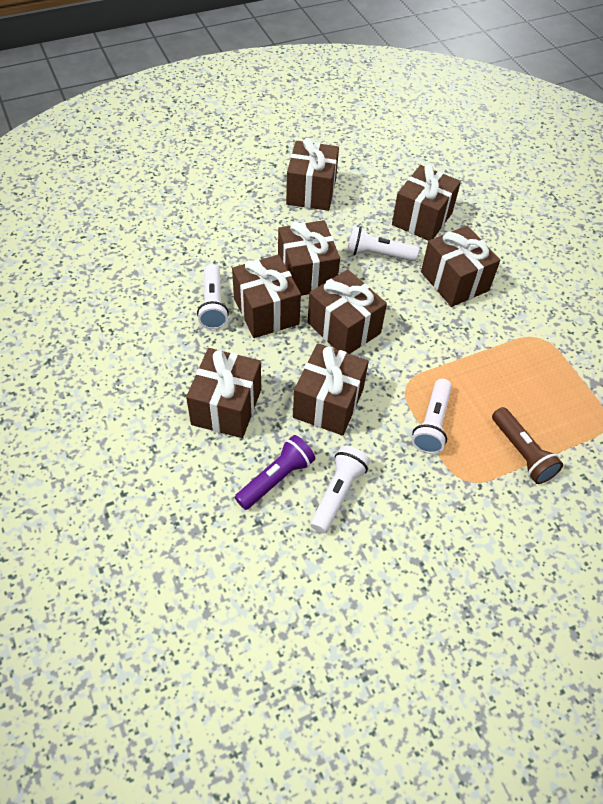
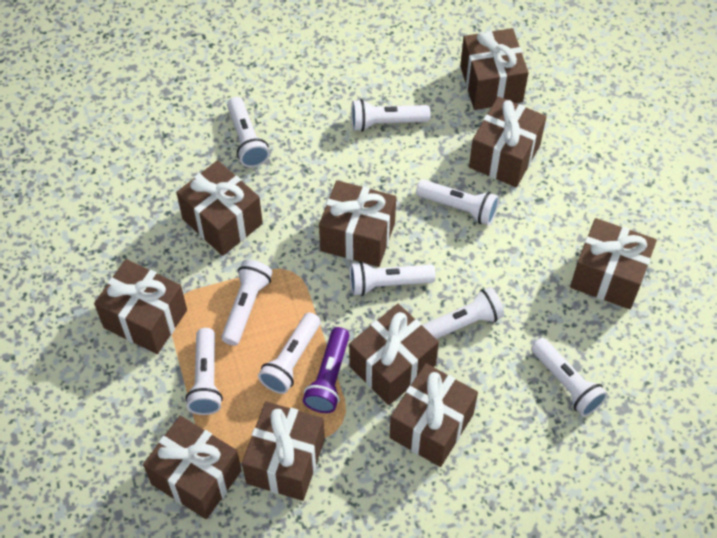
brown flashlight: [492,407,563,484] = 1 -> none = 0
brown gift: [186,348,261,438] [232,255,301,338] [278,220,340,296] [286,138,339,211] [293,343,369,436] [308,269,387,354] [392,165,461,241] [421,226,500,307] = 8 -> [94,259,187,354] [143,415,242,519] [176,160,263,256] [242,401,325,501] [319,180,396,267] [349,304,439,405] [389,363,478,467] [460,28,529,110] [469,96,546,187] [570,218,657,309] = 10
white flashlight: [197,264,229,330] [310,446,370,533] [347,226,419,261] [412,379,452,454] = 4 -> [185,328,223,415] [221,260,272,346] [227,97,270,167] [258,312,321,394] [350,261,436,296] [351,99,431,132] [416,179,499,225] [422,287,504,339] [531,338,608,417] = 9

